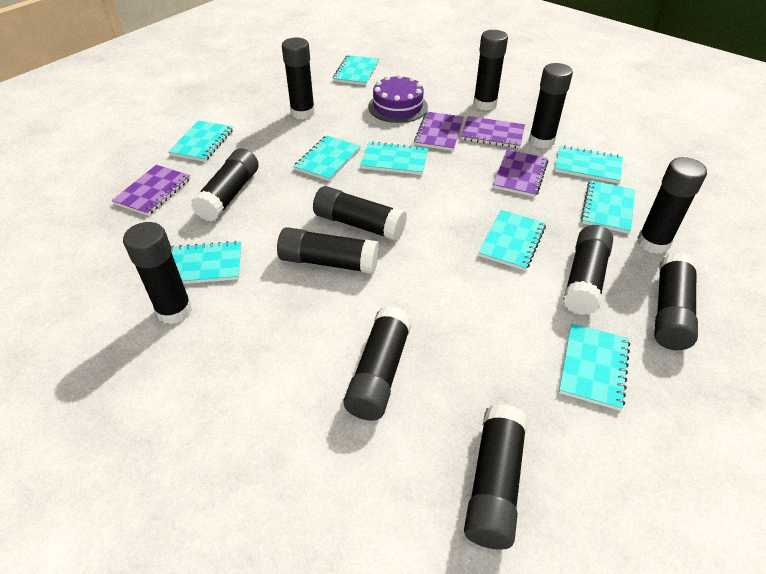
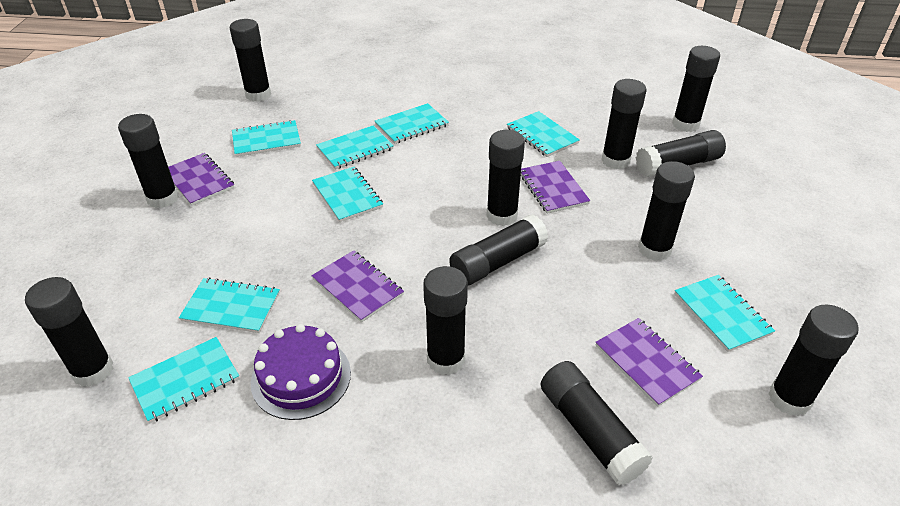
turquoise notebook: [168,120,233,162] [171,241,242,284] [293,135,361,181] [333,55,379,85] [361,142,428,175] [478,210,546,270] [555,145,623,184] [559,323,630,410] [581,180,635,234] = 9 -> [128,337,240,423] [179,277,280,333] [232,120,301,157] [312,167,383,222] [316,125,394,170] [375,103,449,144] [507,111,580,157] [675,275,775,352] = 8

